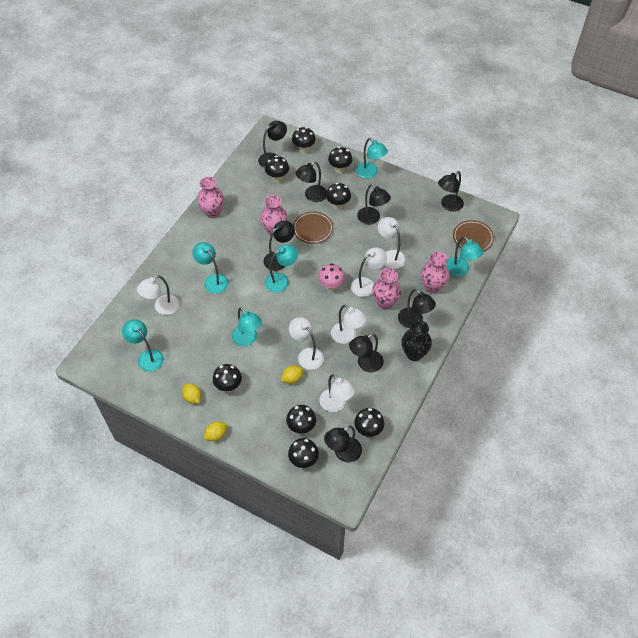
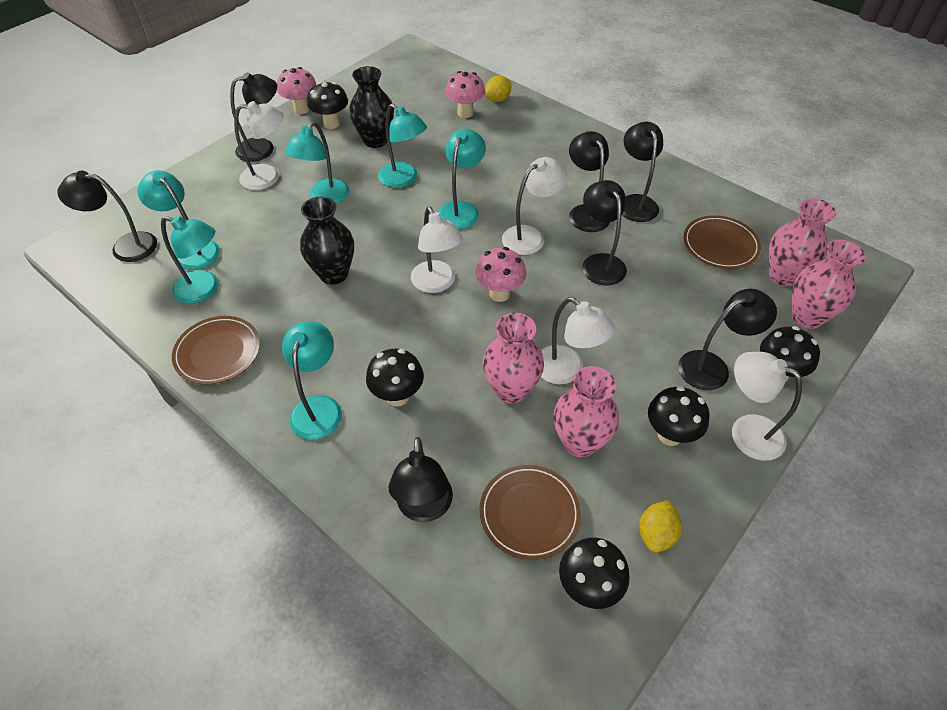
black lamp: [258,121,287,168] [264,221,295,271] [295,162,327,202] [324,425,362,462] [349,334,383,372] [357,184,391,225] [398,289,436,328] [438,171,464,212] = 8 -> [57,171,157,262] [230,72,277,162] [389,437,453,522] [569,131,610,232] [582,180,627,286] [622,122,663,222] [678,289,777,390] = 7
black mushroom: [213,364,242,392] [265,156,289,182] [286,405,316,434] [288,438,319,468] [292,127,316,153] [326,183,351,210] [328,147,352,173] [354,408,384,437] = 8 -> [307,82,348,129] [366,349,424,406] [559,537,630,609] [648,386,710,446] [760,326,820,381] = 5
black vase: [401,320,432,361] = 1 -> [300,197,354,285] [349,66,394,148] = 2
brown plate: [293,212,333,244] [453,220,494,252] = 2 -> [172,316,260,385] [480,465,581,560] [683,215,761,269] = 3
pink mushroom: [318,264,345,291] = 1 -> [277,67,316,114] [445,71,485,118] [475,247,526,302] = 3
white lamp: [137,275,179,315] [289,317,324,370] [319,374,355,412] [331,304,367,344] [351,247,387,297] [378,217,406,269] = 6 -> [234,101,284,190] [411,207,463,293] [502,157,567,255] [541,297,615,384] [732,352,802,461] = 5
yellow lemon: [182,384,202,404] [204,421,227,441] [281,365,304,384] = 3 -> [485,75,511,102] [639,500,682,553] = 2

